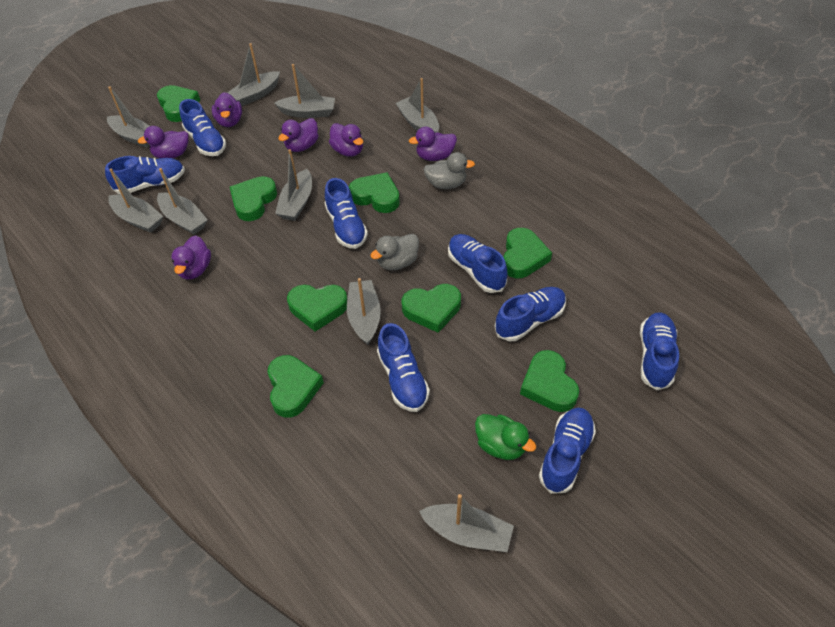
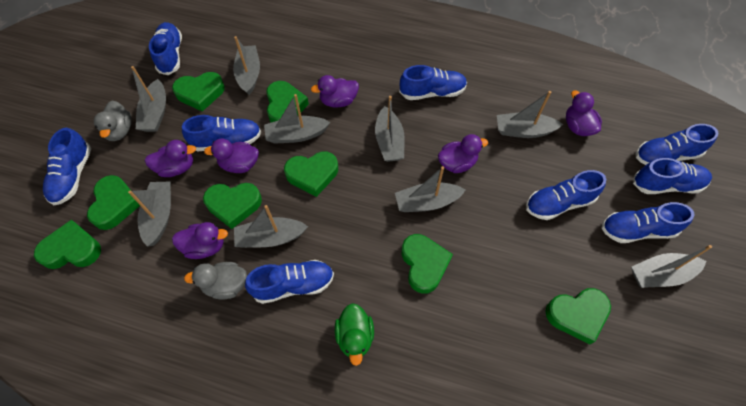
blue shoe: [105,156,185,194] [179,99,226,156] [325,178,368,249] [377,323,430,412] [448,234,508,293] [495,287,566,341] [539,408,596,494] [640,312,679,390] = 8 -> [43,128,91,205] [149,22,182,75] [182,115,261,151] [245,260,334,304] [399,65,467,100] [526,170,606,220] [601,202,694,243] [633,158,712,194] [636,124,719,165] = 9

